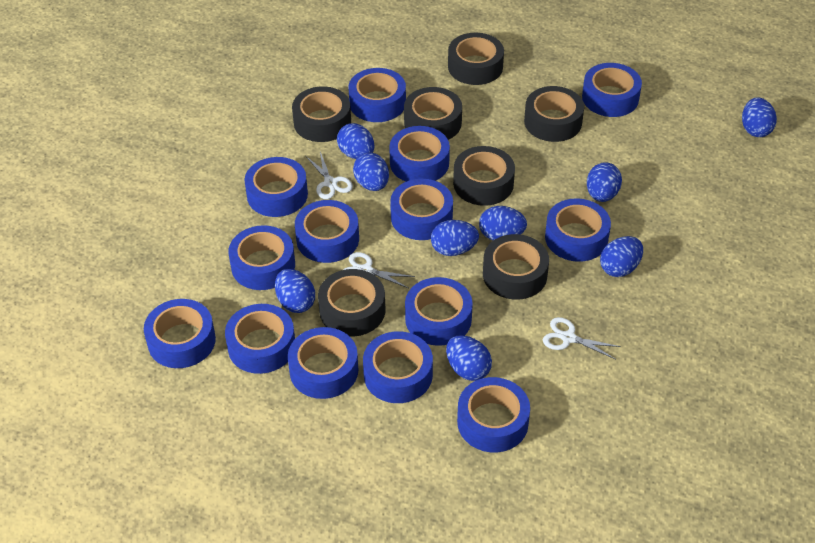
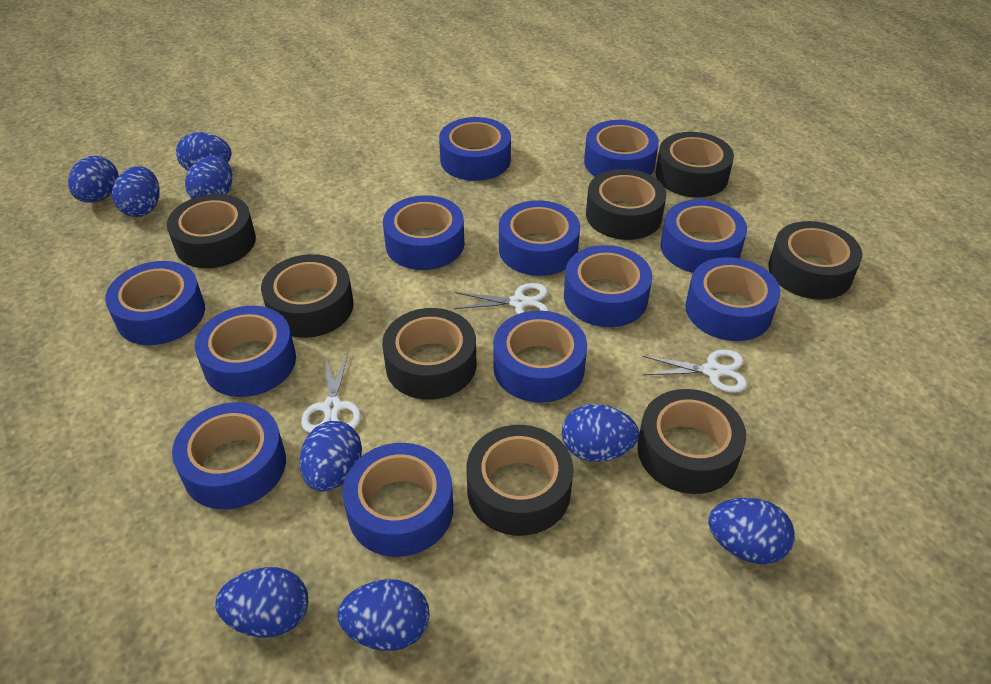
black tape: [292,86,351,142] [318,269,385,337] [404,87,462,140] [448,33,504,85] [453,146,515,206] [483,234,549,300] [524,86,584,142] = 7 -> [167,194,256,268] [261,254,354,338] [382,308,476,400] [466,425,573,536] [586,169,666,240] [637,389,746,494] [656,132,734,197] [768,221,862,300] = 8
blue tape: [144,299,216,368] [225,304,295,374] [228,225,295,290] [244,157,308,217] [288,327,358,399] [295,200,359,263] [349,68,406,122] [363,331,433,403] [389,126,450,182] [390,179,453,240] [405,277,473,346] [457,377,530,452] [545,198,611,262] [582,63,642,117] = 14 -> [105,261,205,345] [172,402,286,509] [195,306,296,397] [342,443,453,557] [383,195,464,270] [439,117,511,181] [493,310,587,403] [499,200,580,276] [564,245,652,327] [584,120,659,177] [660,199,747,273] [685,257,780,341] = 12

